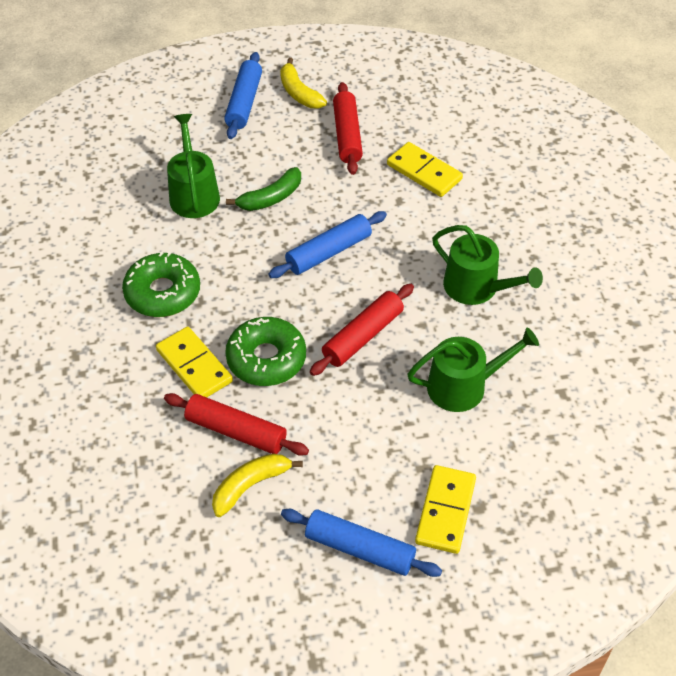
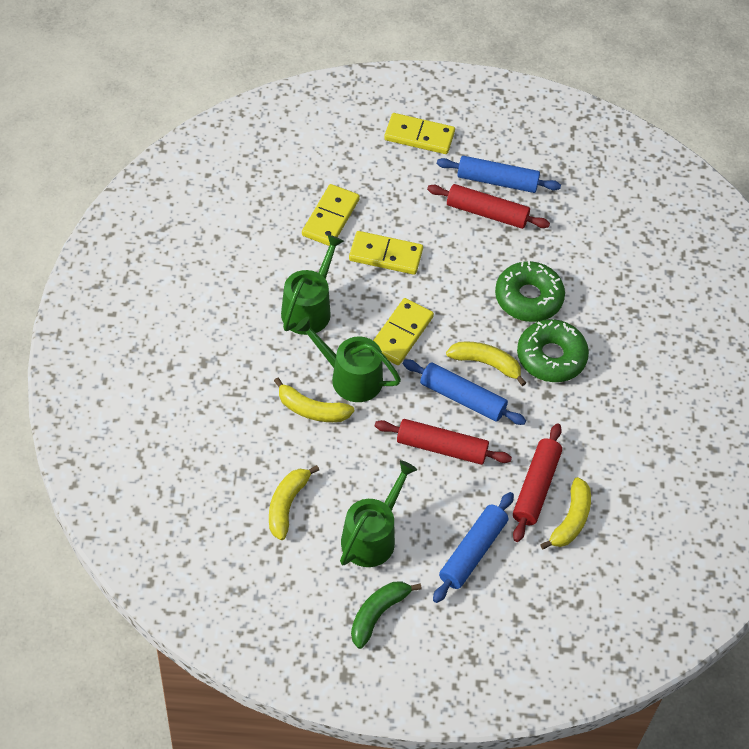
yellow banana: [212,454,303,517] [280,57,327,108] = 2 -> [269,465,319,540] [274,377,354,422] [446,341,526,386] [540,477,591,549] = 4
yellow domino: [156,327,233,397] [387,142,463,197] [415,465,476,554] = 3 -> [302,184,360,246] [349,231,423,275] [373,298,434,365] [384,113,455,154] = 4

